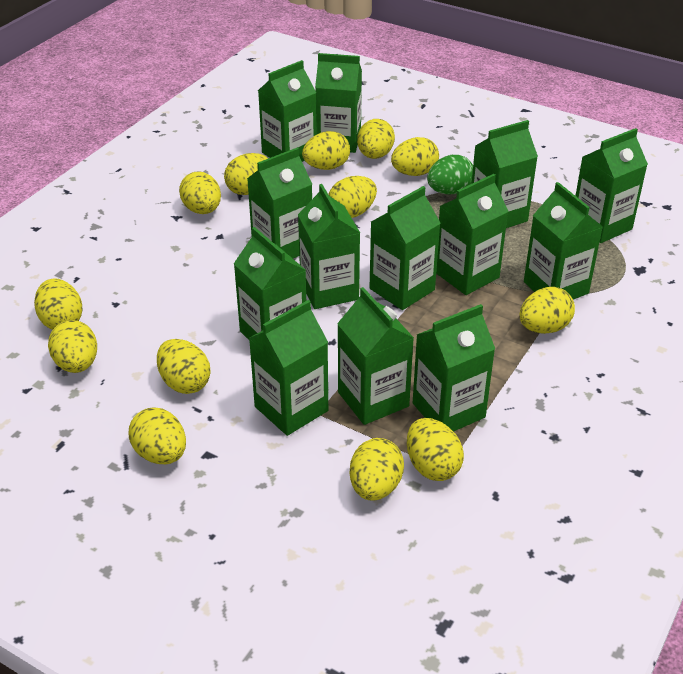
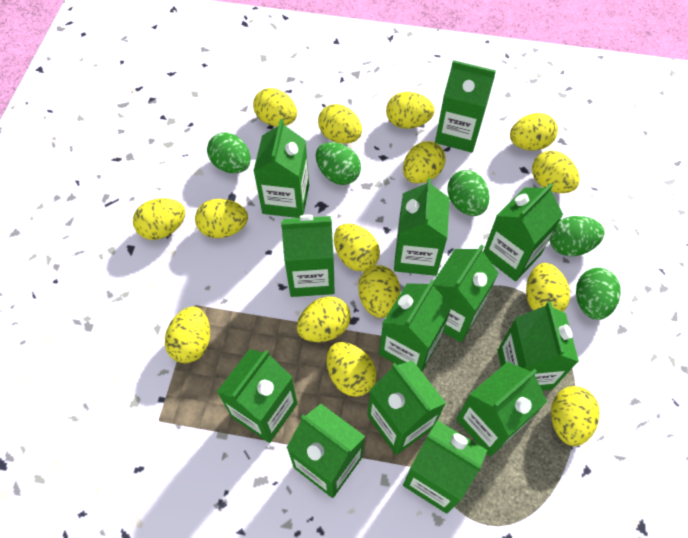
green egg: [427,155,473,194] = 1 -> [207,133,250,173] [316,142,361,185] [447,170,489,216] [549,216,605,256] [576,268,621,320] = 5
yellow egg: [34,278,82,330] [48,320,97,373] [129,408,186,464] [157,339,211,394] [179,171,221,214] [224,153,268,195] [302,131,350,170] [328,176,377,218] [350,438,404,500] [357,119,395,159] [391,137,439,176] [407,418,464,481] [519,287,575,334] = 13 -> [133,198,185,240] [165,306,210,363] [195,199,248,238] [253,88,297,126] [297,297,351,342] [318,104,362,144] [326,342,377,397] [334,223,380,271] [358,265,400,318] [386,92,435,129] [403,141,446,183] [510,113,558,151] [526,263,570,312] [532,151,580,193] [551,386,600,446] = 15

